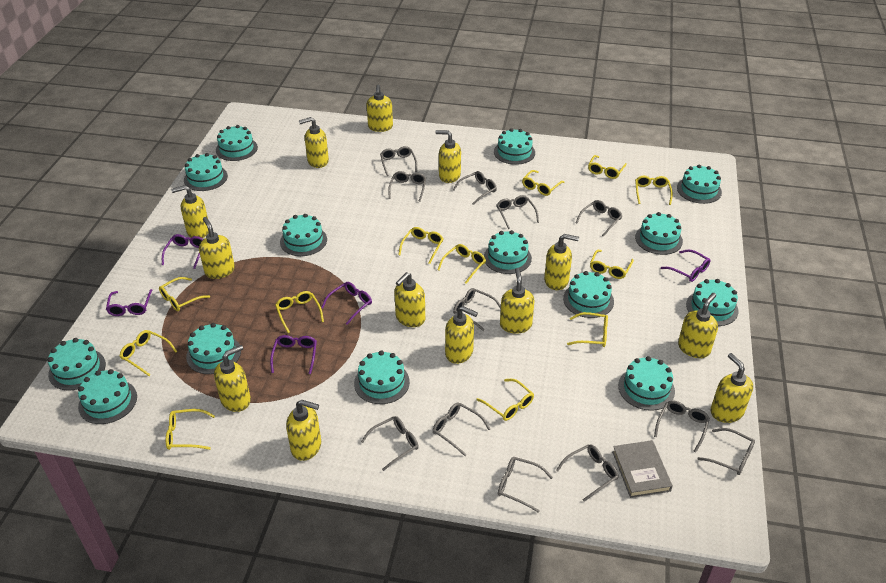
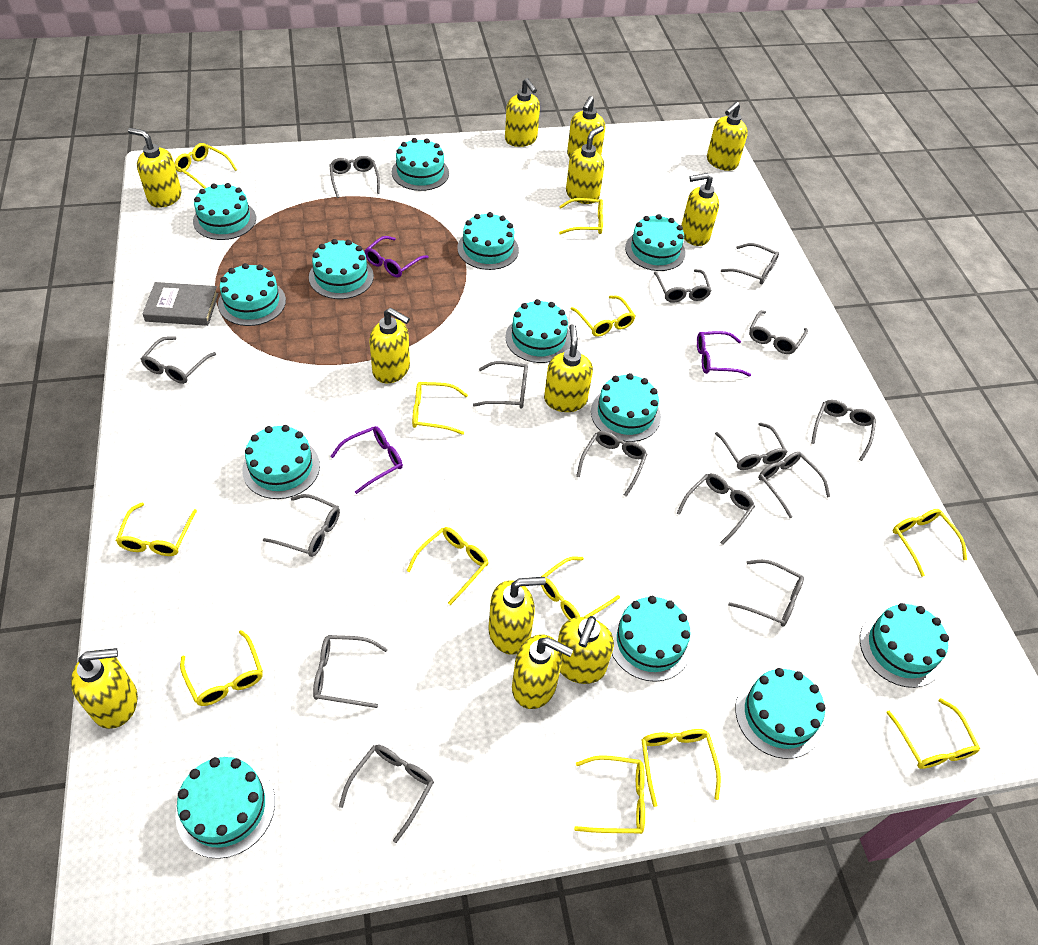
grey glasses: [361,416,419,471] [380,146,417,176] [388,171,426,202] [433,402,490,456] [453,171,497,205] [453,288,501,331] [497,195,539,229] [498,457,553,513] [556,444,618,502] [576,200,622,237] [654,400,710,452] [697,428,755,475] = 12 -> [141,336,216,384] [263,494,340,557] [313,635,388,708] [329,156,380,198] [339,745,434,843] [473,361,528,408] [576,431,647,497] [654,269,712,302] [677,473,755,545] [715,422,788,470] [721,243,779,284] [728,559,804,627] [749,310,808,354] [758,451,830,518] [811,400,876,461] = 15
purple glasses: [106,289,152,316] [162,234,204,269] [270,335,317,374] [321,282,372,325] [661,249,711,282] = 5 -> [330,426,403,494] [364,236,429,278] [697,331,751,377] = 3
turquoise cake: [48,338,106,391] [78,369,137,424] [184,153,228,191] [186,323,241,374] [216,125,258,161] [280,214,327,256] [354,351,410,404] [484,230,532,274] [494,128,535,165] [563,271,614,318] [618,356,675,411] [635,212,683,255] [677,165,722,204] [686,279,738,326] = 14 -> [175,757,275,859] [193,183,256,240] [218,263,286,326] [242,425,320,499] [309,239,374,299] [392,138,449,191] [457,212,519,270] [505,299,571,363] [591,373,661,442] [610,596,692,682] [625,214,685,271] [735,668,826,759] [860,603,949,688] = 13
yellow soap dispenser: [171,185,209,238] [199,217,235,279] [214,345,251,412] [286,399,321,461] [299,117,329,168] [367,85,393,132] [394,272,425,327] [435,130,461,183] [445,306,478,364] [500,268,534,334] [544,234,579,290] [678,293,718,358] [711,353,753,423] = 13 -> [71,648,138,729] [128,128,182,208] [369,308,410,384] [488,577,546,655] [505,78,540,147] [512,635,573,709] [544,324,593,412] [558,616,614,684] [566,126,604,204] [567,96,605,158] [681,173,719,246] [707,102,748,171] = 12

